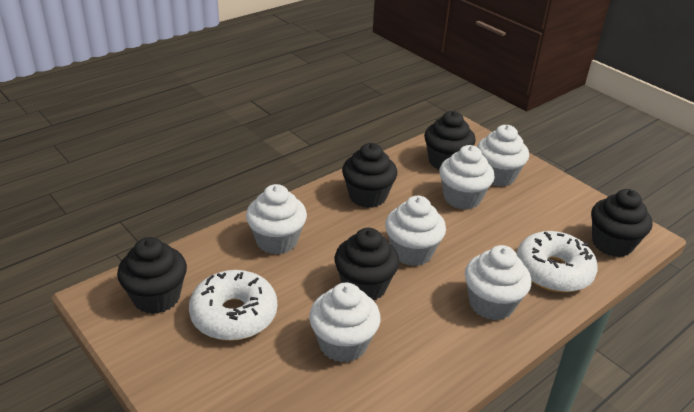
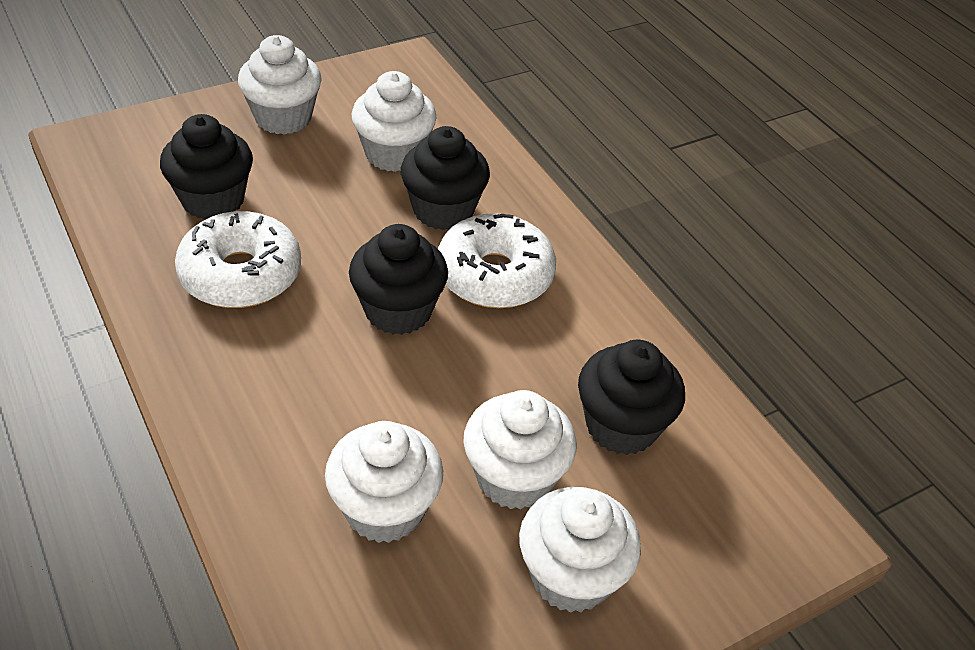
black cupcake: [117,237,187,314] [335,228,400,300] [342,143,397,208] [424,111,476,170] [591,189,652,257] = 5 -> [160,114,253,220] [349,224,448,335] [401,126,490,230] [578,340,685,455] = 4
white cupcake: [246,184,307,255] [309,282,381,362] [385,196,446,266] [439,145,495,210] [465,245,531,320] [477,125,529,187] = 6 -> [238,35,322,135] [325,421,443,543] [352,71,437,172] [463,390,577,509] [519,487,641,613] = 5

